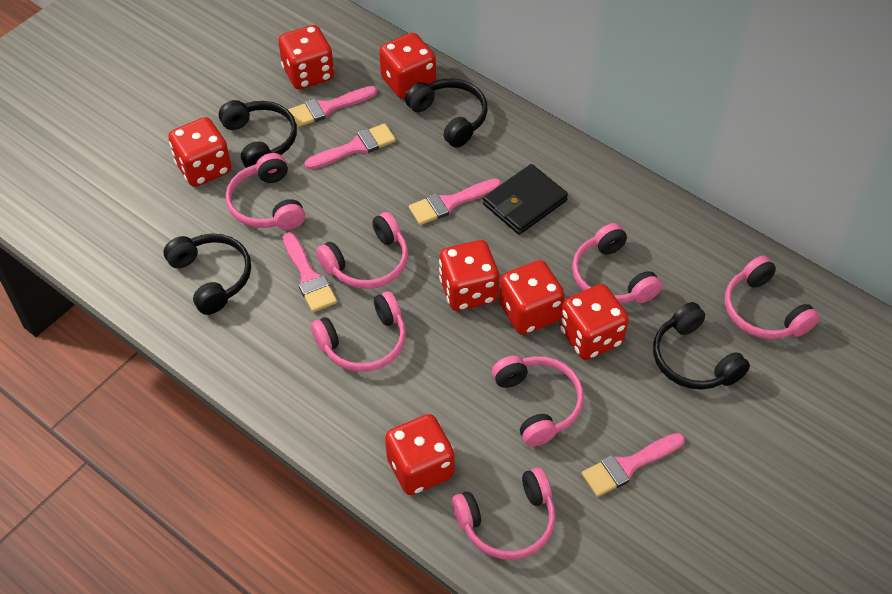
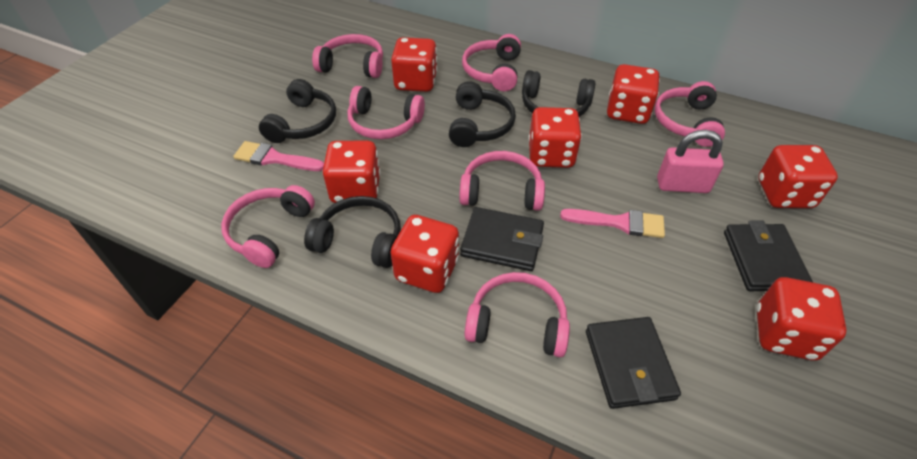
black wallet: [483,164,568,235] = 1 -> [460,207,544,271] [586,317,681,409] [724,221,813,291] = 3
pink brush: [283,232,337,312] [288,86,377,127] [304,123,396,169] [409,178,501,225] [582,433,685,497] = 5 -> [233,141,324,171] [560,209,665,238] = 2
pink padlock: none = 0 -> [657,130,724,193] = 1

